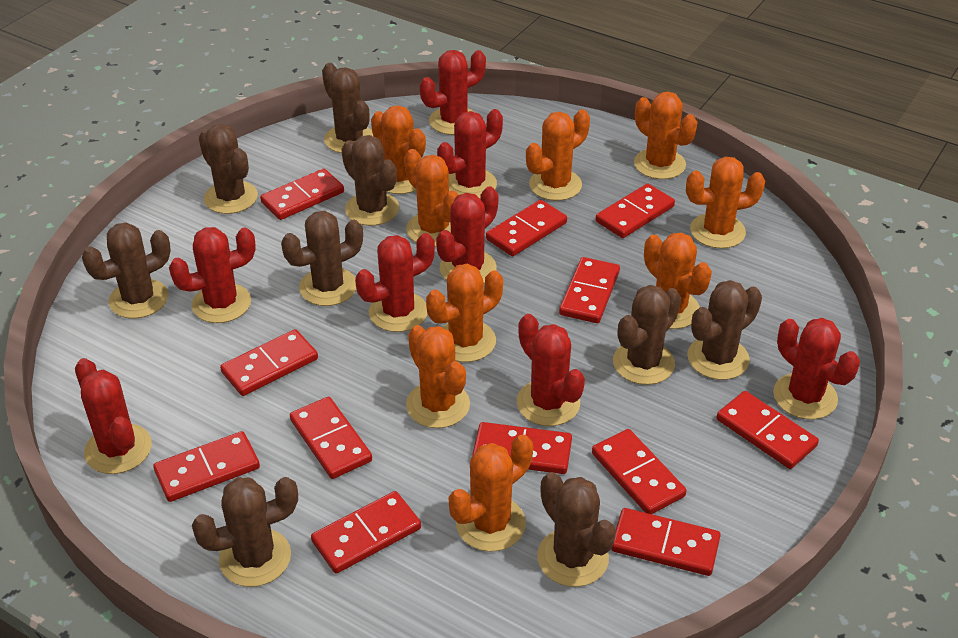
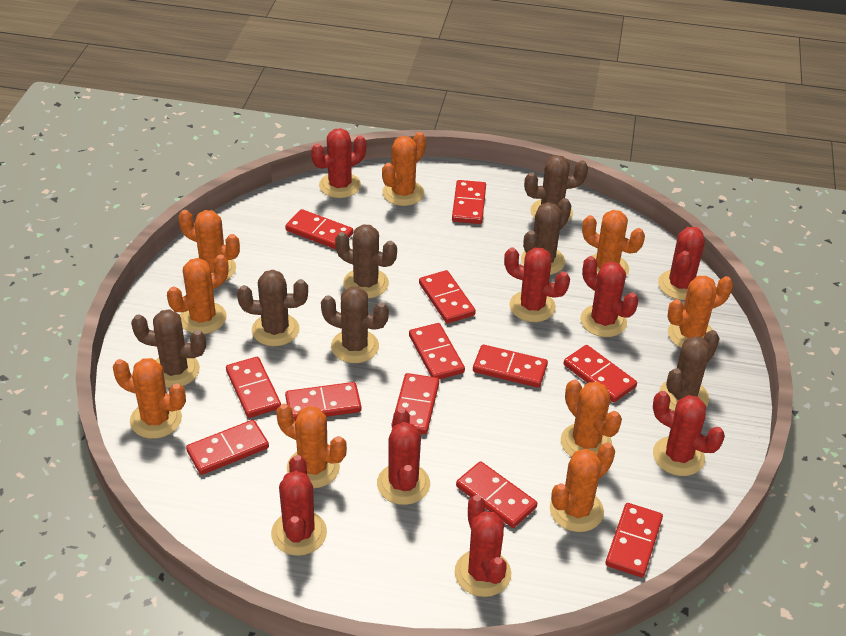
brown cactus: [82,222,171,319] [192,477,298,587] [199,124,258,214] [281,211,363,306] [322,63,374,153] [341,135,399,226] [537,472,616,587] [613,285,681,385] [687,280,762,380] = 9 -> [131,309,206,388] [237,270,308,346] [321,287,389,363] [335,224,397,298] [521,198,571,275] [524,155,588,221] [659,330,720,412] = 7

